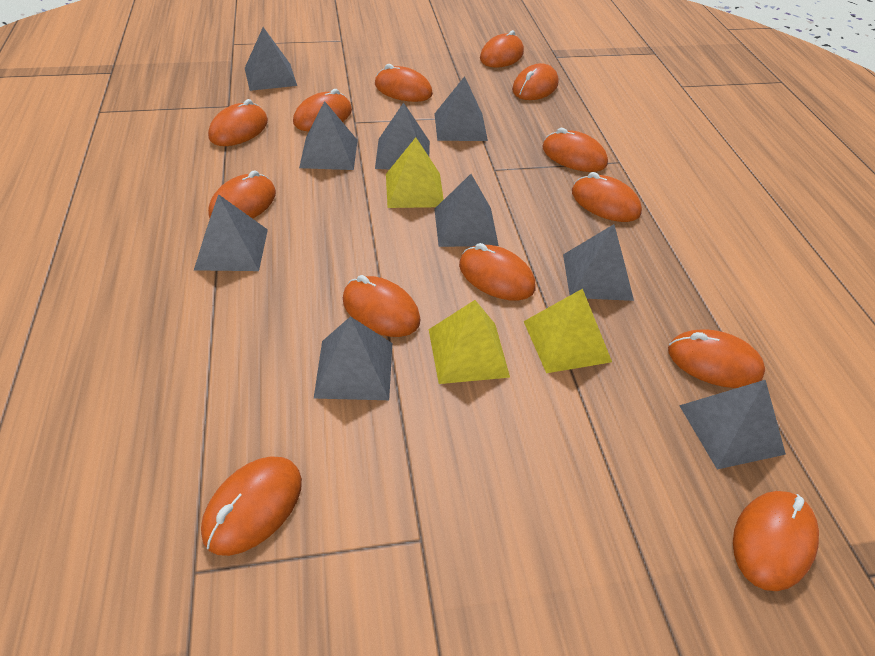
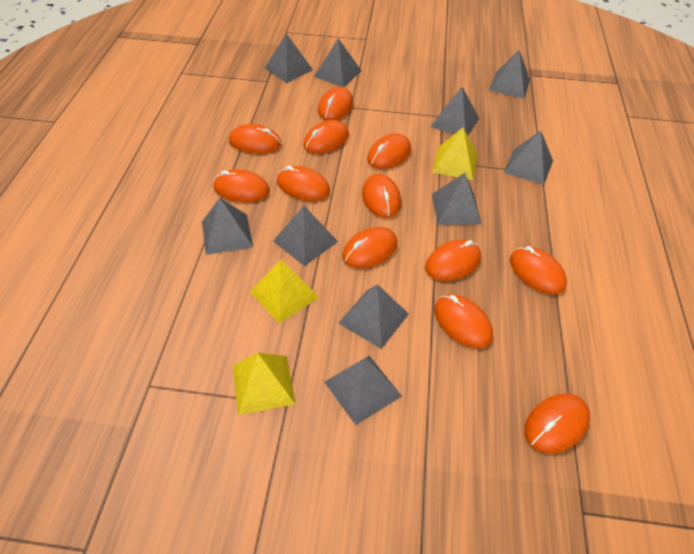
grey pyramid: [194,194,268,271] [245,27,297,91] [299,101,358,170] [314,316,392,400] [375,102,430,169] [434,76,488,141] [434,174,499,247] [563,224,634,301] [679,380,786,469] = 9 -> [202,198,253,255] [264,33,313,83] [273,206,338,266] [314,38,361,87] [325,356,402,425] [339,284,409,349] [431,87,479,135] [432,173,482,225] [489,50,530,99] [503,131,553,185] = 10
orange mouse: [201,457,302,556] [208,99,268,146] [208,170,276,219] [293,89,352,131] [343,275,421,337] [375,64,433,102] [459,243,535,300] [480,30,524,68] [512,63,559,100] [542,128,608,172] [572,172,642,222] [668,330,765,388] [733,491,819,591] = 13 -> [213,169,270,202] [229,124,281,154] [277,166,330,201] [303,120,349,154] [318,87,353,121] [342,227,397,268] [362,174,401,218] [367,133,411,169] [425,240,481,281] [434,294,493,348] [510,246,567,294] [525,394,590,453] = 12

